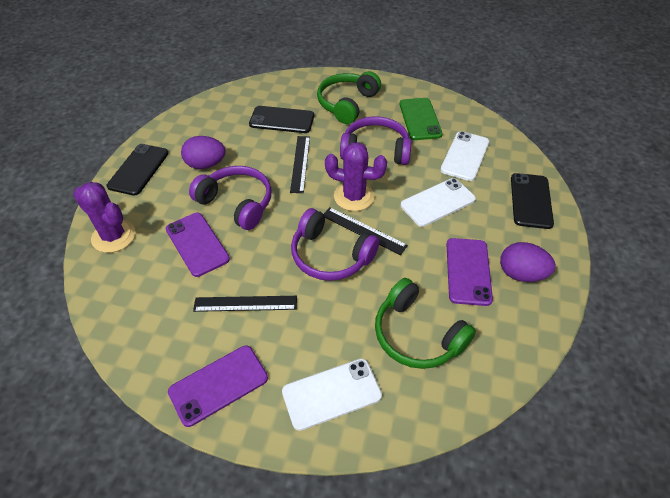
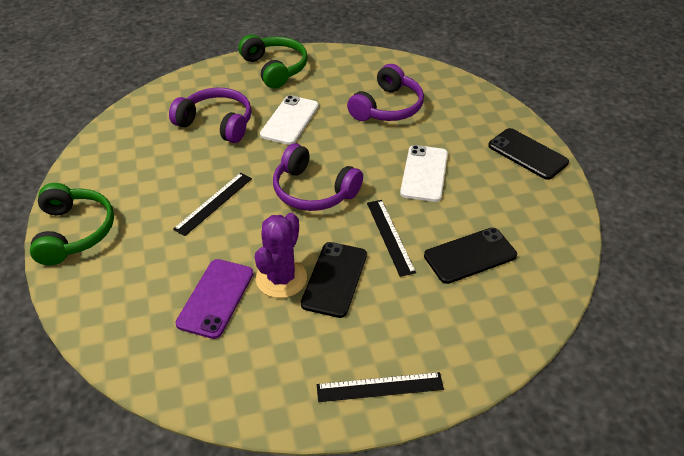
green phone: [399,98,443,140] = 1 -> none = 0
purple cactus: [73,182,136,253] [325,142,387,211] = 2 -> [255,213,307,298] = 1
purple egg: [181,136,226,169] [500,242,556,282] = 2 -> none = 0
purple phone: [165,213,230,277] [168,346,268,427] [446,238,493,306] = 3 -> [175,259,254,339] = 1
white phone: [282,359,382,431] [401,178,476,227] [440,131,489,181] = 3 -> [260,95,319,145] [400,145,448,202] = 2

